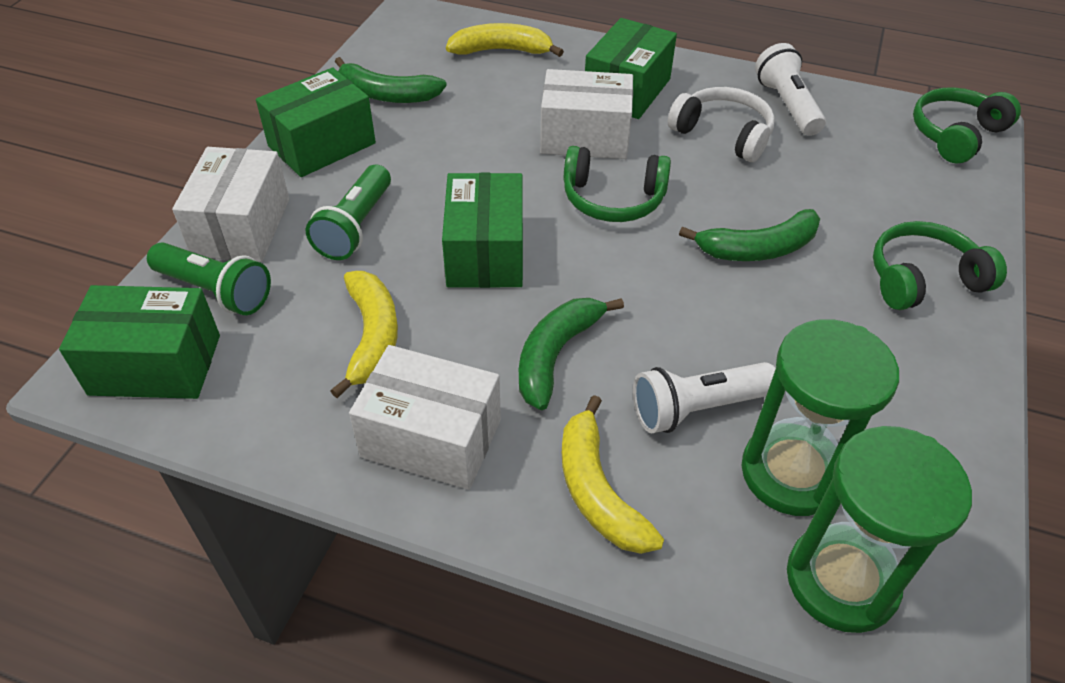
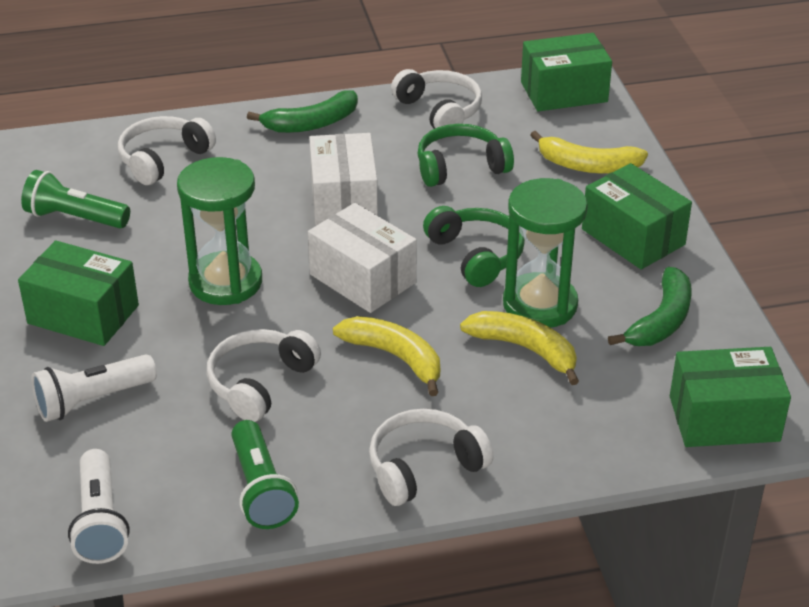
green banana: [335,57,447,103] [519,298,624,410] [679,209,820,261] = 3 -> [247,90,358,133] [608,267,692,346] = 2
green headphones: [564,146,671,222] [873,221,1007,310] [913,87,1021,164] = 3 -> [418,124,514,187] [423,206,525,287] = 2
white box: [172,147,289,262] [349,345,501,490] [540,69,633,159] = 3 -> [308,203,417,313] [309,133,378,226] = 2
white headphones: [668,87,775,162] = 1 -> [118,116,216,185] [207,329,321,422] [369,409,494,506] [391,69,482,129] = 4

